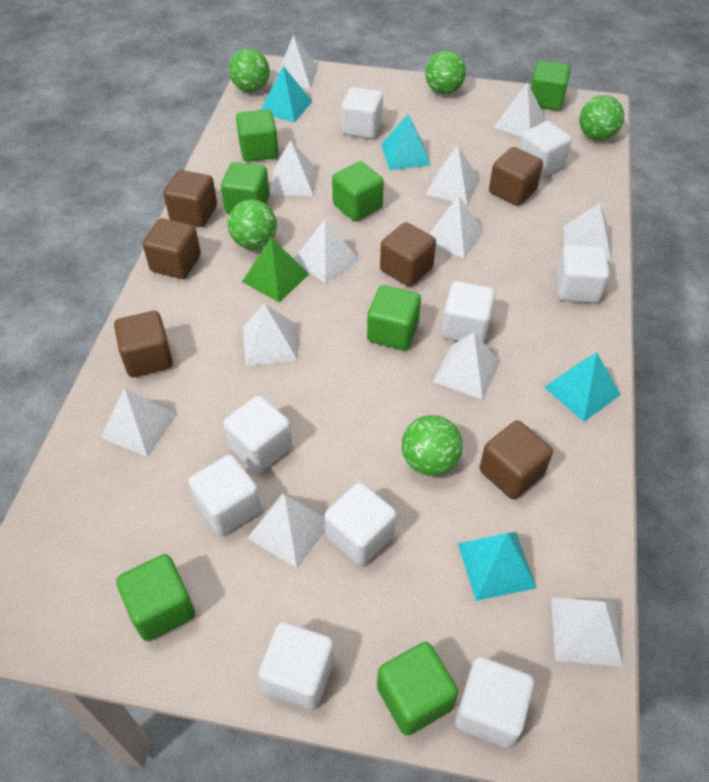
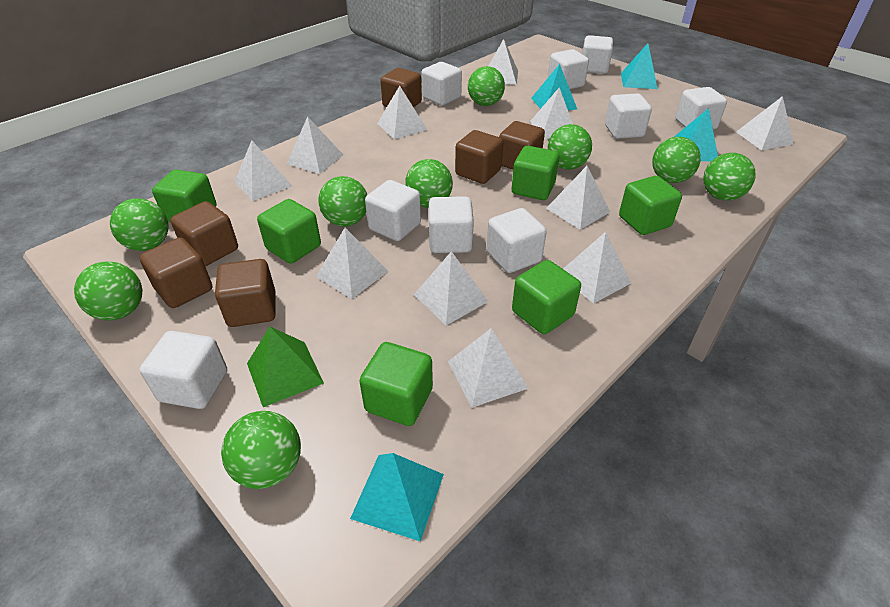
green ball: [228,199,277,250] [229,49,270,92] [402,415,463,476] [425,51,466,94] [579,95,624,141] = 5 -> [74,262,142,320] [110,199,169,251] [221,411,301,489] [318,176,367,227] [405,159,453,208] [468,66,505,106] [548,124,592,170] [652,137,701,183] [703,153,756,201] = 9
green cube: [116,554,195,641] [221,162,270,214] [236,109,279,162] [332,161,384,221] [367,285,421,350] [377,642,458,735] [531,60,571,111] = 7 -> [152,169,217,222] [257,199,321,264] [359,342,433,426] [511,146,560,200] [512,260,581,334] [619,176,682,235] = 6
white pyramid: [100,388,177,457] [243,304,298,366] [247,493,325,568] [270,140,317,196] [273,35,318,88] [294,219,359,284] [425,146,480,205] [429,196,483,258] [433,333,500,400] [493,82,546,137] [551,597,623,667] [564,203,611,262] = 12 -> [234,140,292,201] [287,116,343,174] [316,228,388,299] [377,86,427,139] [414,251,489,325] [448,328,529,408] [488,39,518,85] [530,88,573,139] [546,166,610,230] [563,232,631,304] [736,96,794,150] = 11

